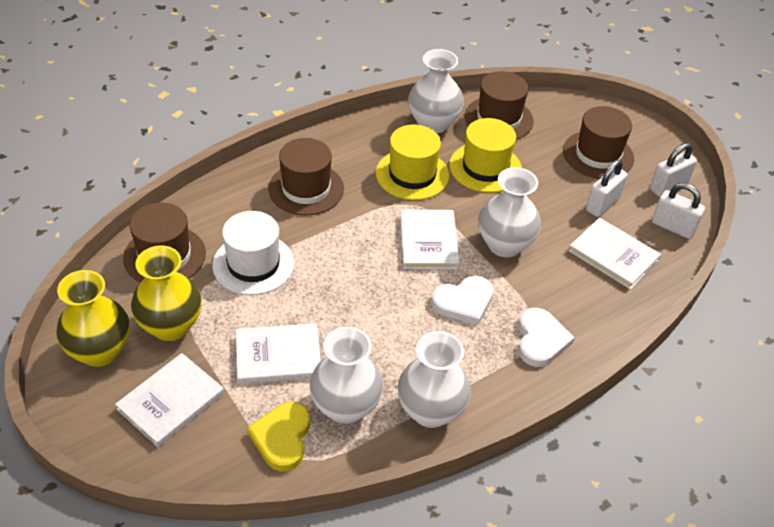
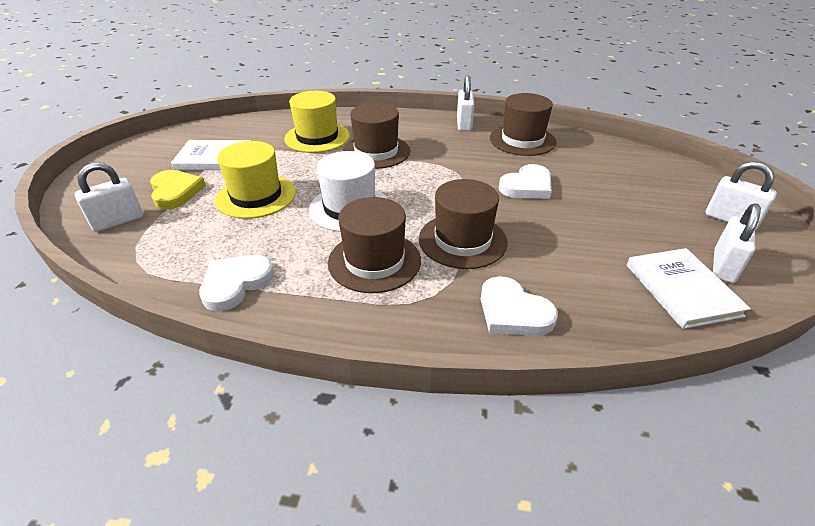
white book: [115,353,224,447] [236,323,321,384] [400,210,460,269] [569,218,661,289] = 4 -> [171,140,251,170] [627,248,751,329] = 2
white heart: [431,276,494,325] [519,308,575,367] = 2 -> [199,255,274,311] [481,276,558,336] [499,164,552,199] = 3
white padlock: [586,159,628,217] [650,143,697,197] [652,183,705,239] = 3 -> [75,163,143,232] [457,76,474,131] [706,161,777,230] [713,203,761,283] = 4
white vase: [310,327,383,424] [397,331,471,428] [408,49,464,133] [478,167,541,258] = 4 -> none = 0
yellow vase: [56,270,130,367] [131,245,202,341] = 2 -> none = 0

